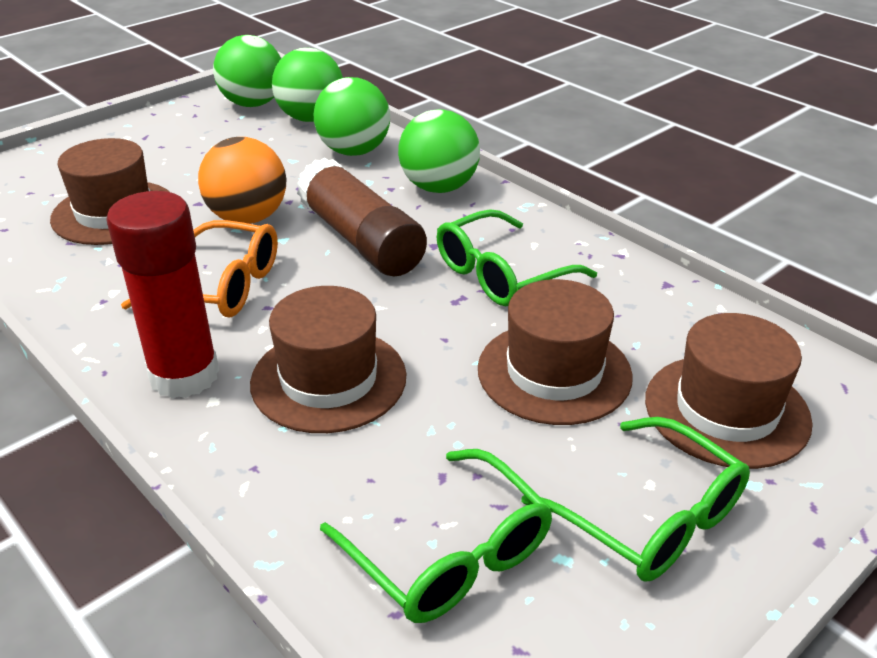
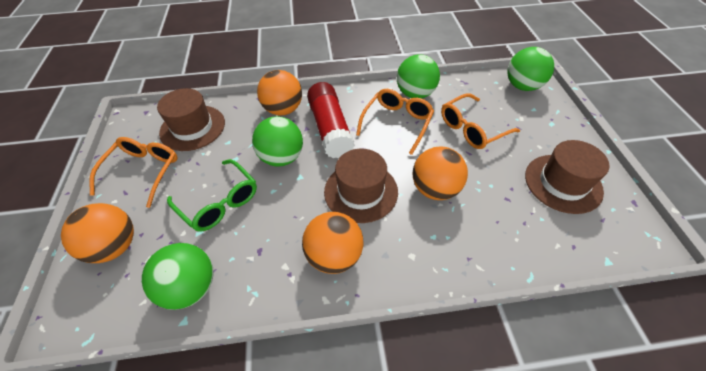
brown glue stick: [297,157,427,276] = 1 -> none = 0
brown hat: [50,138,169,245] [250,286,406,433] [478,279,633,425] [645,313,813,469] = 4 -> [157,88,225,151] [324,149,398,223] [525,140,610,214] = 3
green glasses: [320,449,553,623] [436,209,597,306] [521,417,750,581] = 3 -> [167,159,257,232] = 1
orange ball: [198,137,286,224] = 1 -> [61,203,134,263] [257,70,302,115] [302,212,364,274] [413,147,468,200] = 4
orange glasses: [121,220,278,318] = 1 -> [89,137,178,208] [356,89,434,155] [441,93,520,149] = 3

